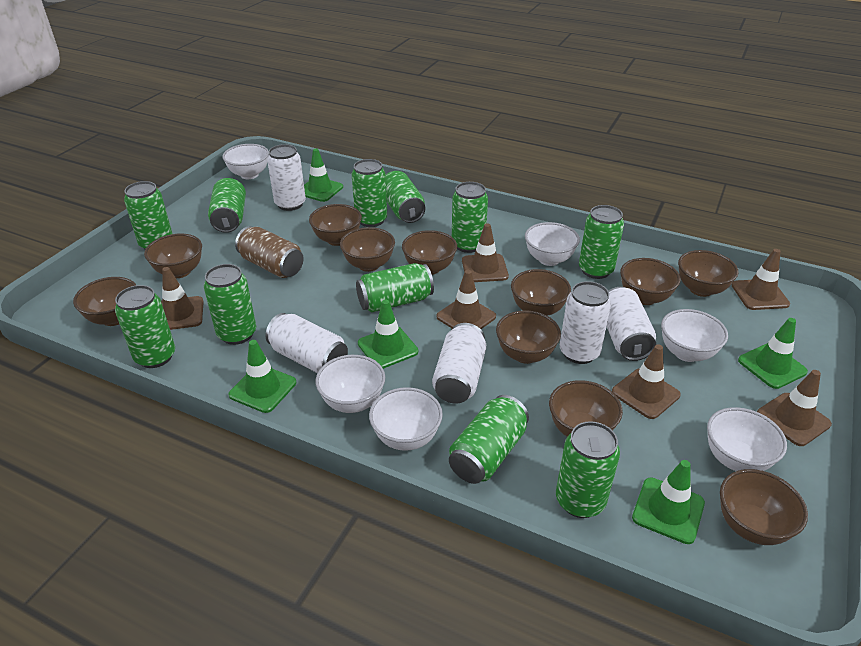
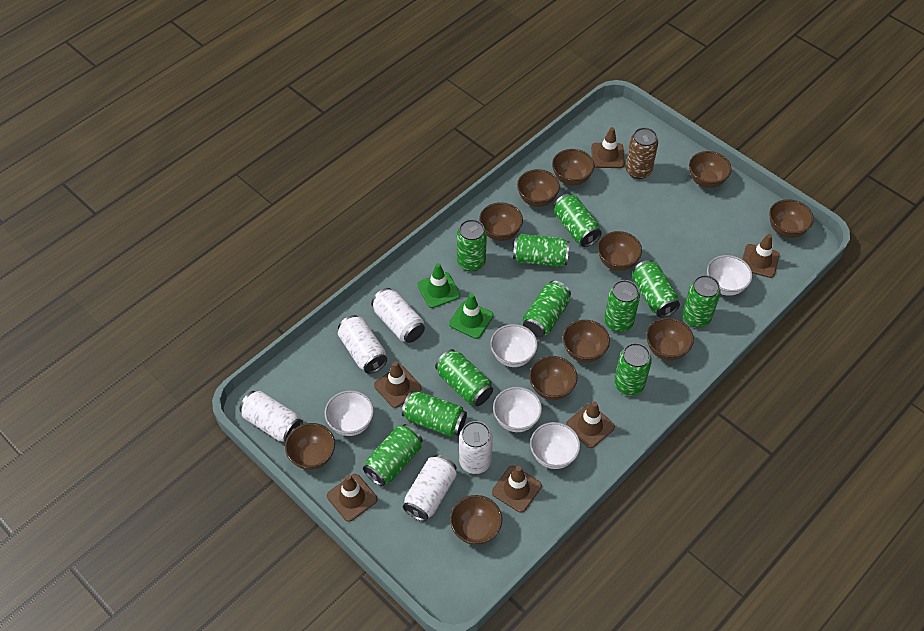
green traffic cone: [228,340,296,413] [304,148,343,202] [358,300,418,369] [632,460,705,544] [738,318,808,389] = 5 -> [418,263,460,308] [449,293,494,339] = 2
white bowl: [222,144,269,179] [315,355,385,413] [369,387,443,451] [525,222,580,266] [661,309,728,362] [707,407,787,471] = 6 -> [325,390,374,436] [490,324,538,367] [493,387,542,432] [530,422,580,469] [707,255,752,296] = 5

